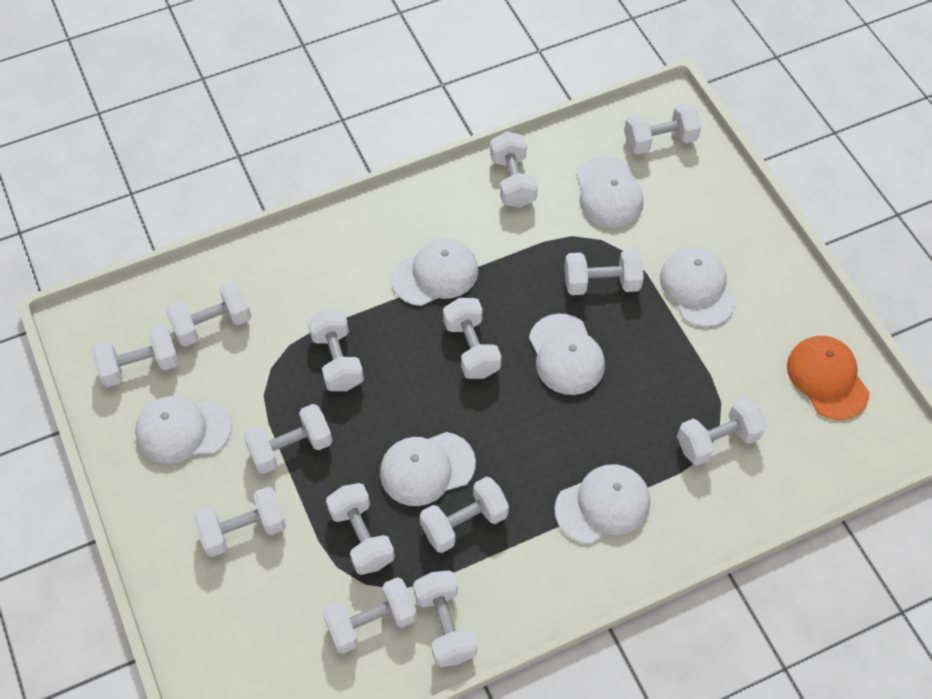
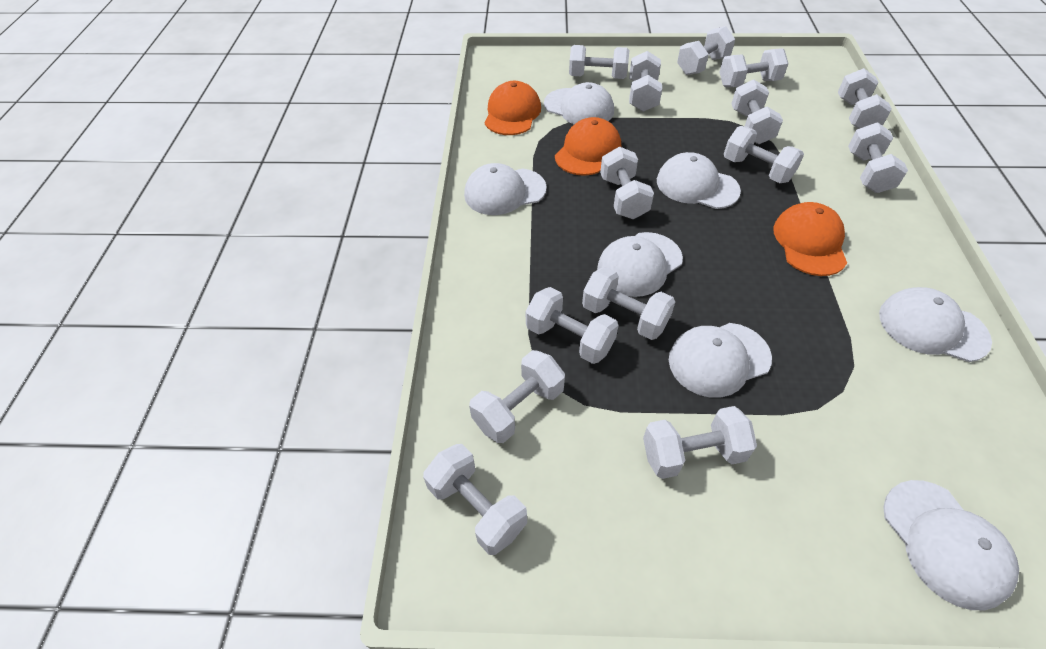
orange cap: [787,336,869,420] = 1 -> [485,81,541,135] [555,117,621,176] [773,202,847,276] = 3

